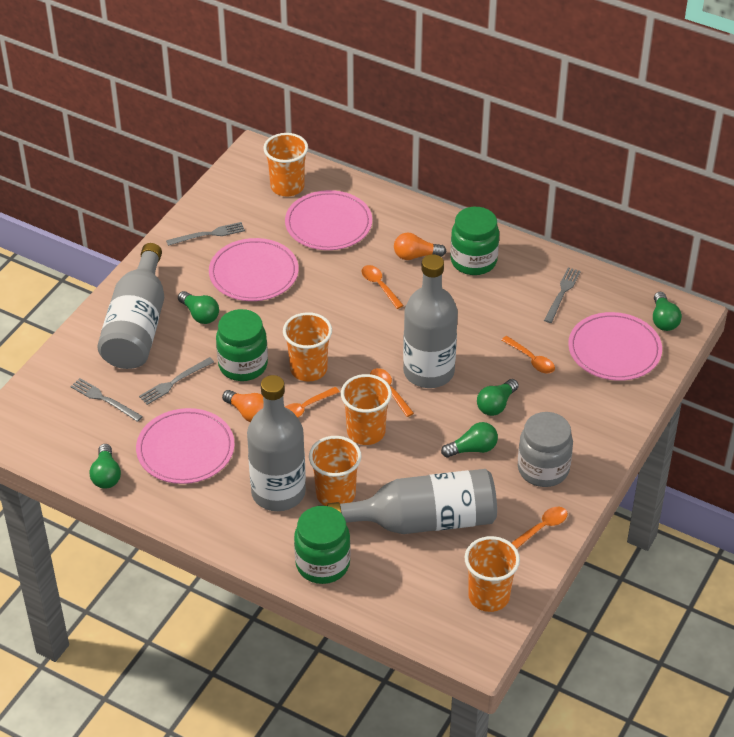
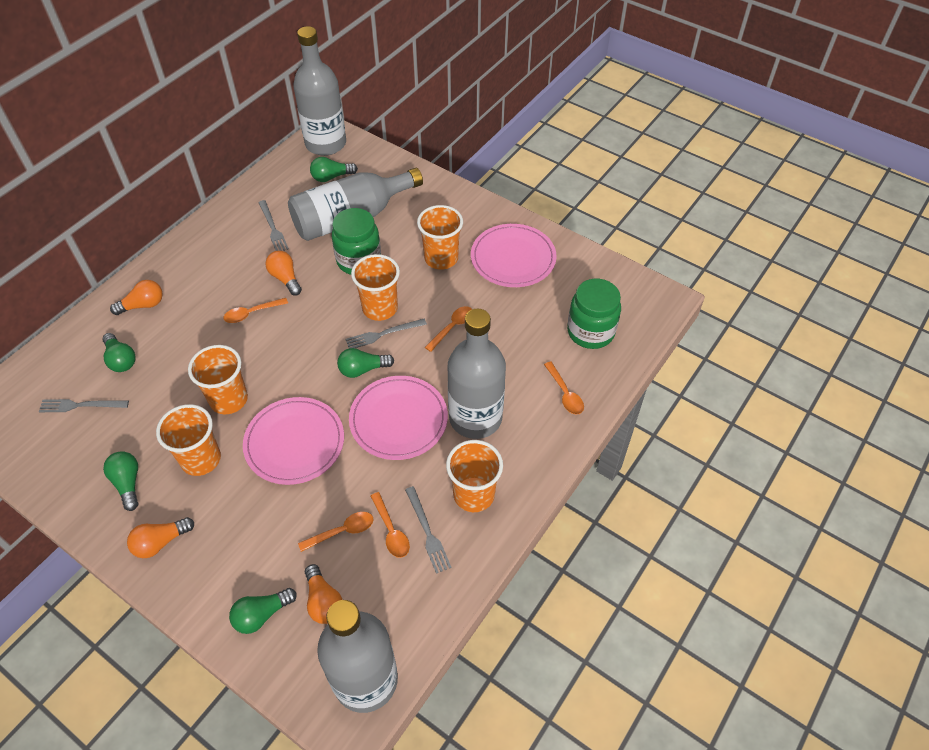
green jar: [216,309,268,381] [294,506,351,584] [450,207,499,275] = 3 -> [332,208,381,275] [567,279,621,349] = 2
grey jar: [518,412,573,487] = 1 -> none = 0
orange light bulb: [222,390,263,422] [394,233,446,260] = 2 -> [110,280,163,315] [127,517,194,558] [265,251,302,296] [305,564,342,624] = 4
pink plate: [136,408,235,484] [209,238,299,301] [285,190,372,250] [568,312,662,381] = 4 -> [243,397,344,485] [349,376,448,460] [471,224,557,287] = 3

